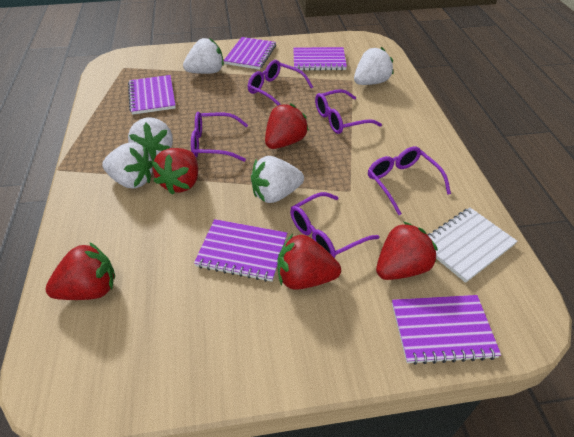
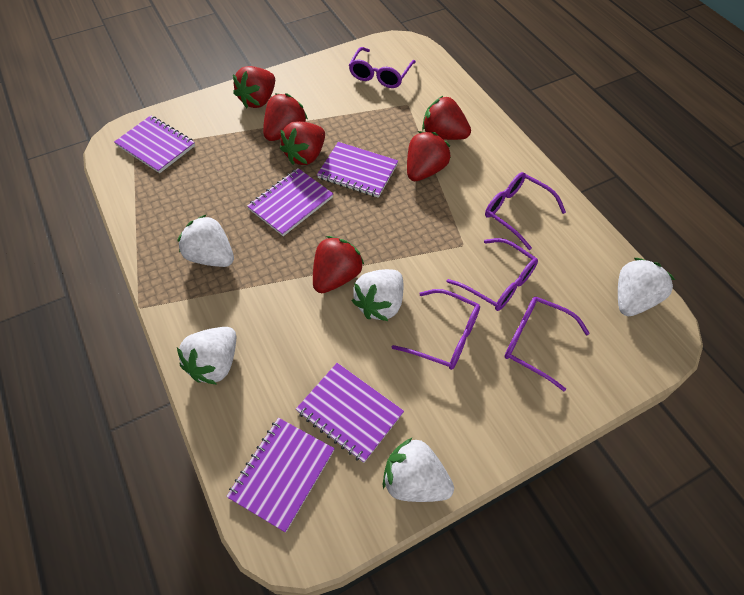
red strawberry: [45,242,115,300] [152,148,198,195] [265,103,309,149] [277,234,341,290] [376,222,438,280] = 5 -> [233,66,275,108] [263,93,308,141] [280,121,325,165] [313,236,364,293] [407,131,451,181] [422,96,471,140] = 6
white notebook: [428,208,517,283] = 1 -> none = 0

